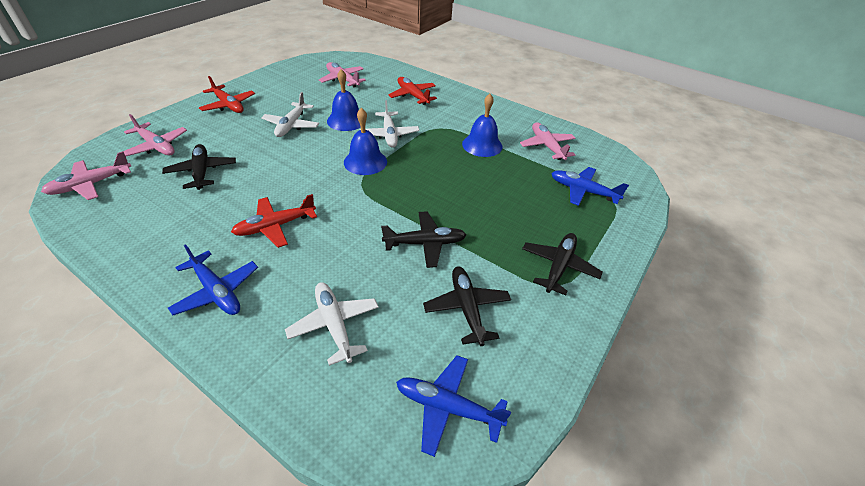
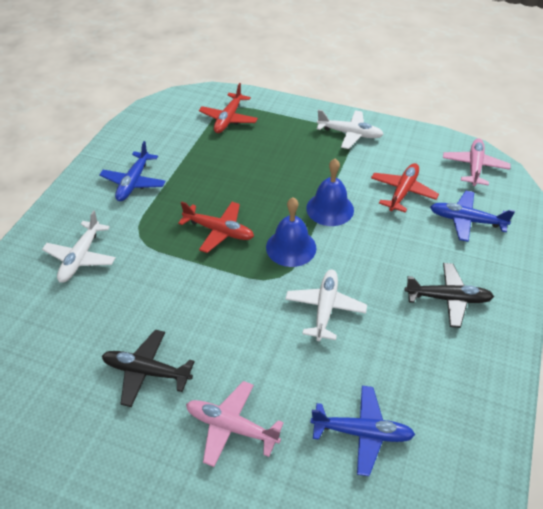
black plane: [162,144,236,190] [381,212,466,268] [423,266,511,346] [522,233,603,296] = 4 -> [102,330,195,407] [405,263,494,328] = 2
blue bell: [327,69,361,131] [344,108,387,175] [462,94,502,157] = 3 -> [266,197,316,267] [306,159,354,226] = 2
pink plane: [41,151,131,200] [124,114,187,156] [319,62,366,87] [520,122,576,160] = 4 -> [186,381,284,467] [443,138,510,186] = 2

